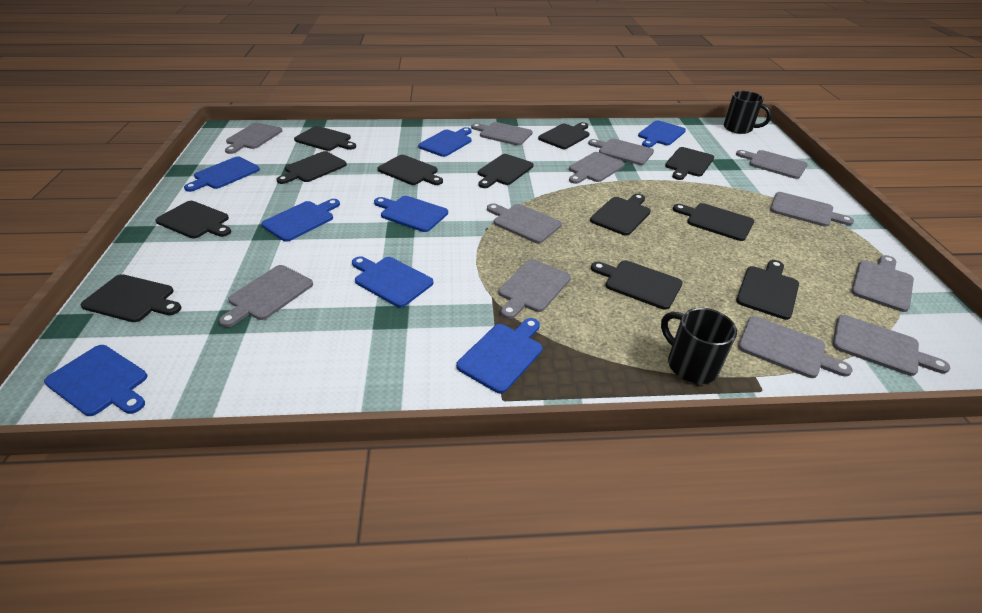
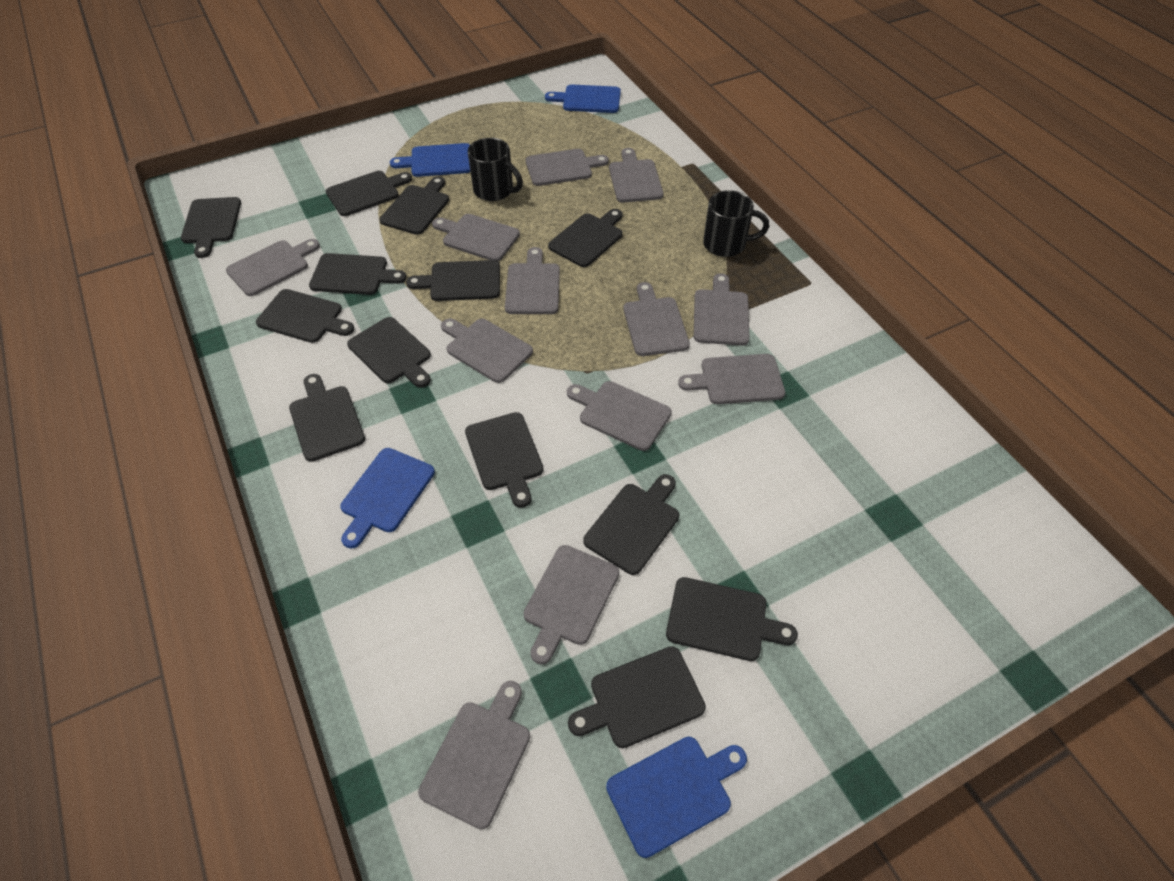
black cutting board: [81,274,181,322] [156,201,231,238] [276,151,347,184] [294,126,356,151] [378,155,443,185] [478,154,533,188] [538,122,589,149] [590,194,651,236] [591,260,683,310] [665,147,714,180] [673,203,754,241] [736,260,799,320] = 12 -> [181,197,241,258] [256,289,354,343] [289,374,365,462] [309,253,407,295] [326,171,412,216] [347,317,431,388] [379,176,449,235] [406,260,500,301] [465,412,543,508] [548,209,623,267] [568,646,706,748] [583,474,679,575] [666,577,798,661] = 13
blue cutting board: [44,345,147,416] [184,157,260,192] [261,199,340,242] [352,256,433,307] [374,196,448,232] [418,127,472,157] [456,318,542,393] [638,120,686,148] = 8 -> [340,448,435,549] [390,143,470,177] [545,85,621,113] [606,737,747,858] = 4

